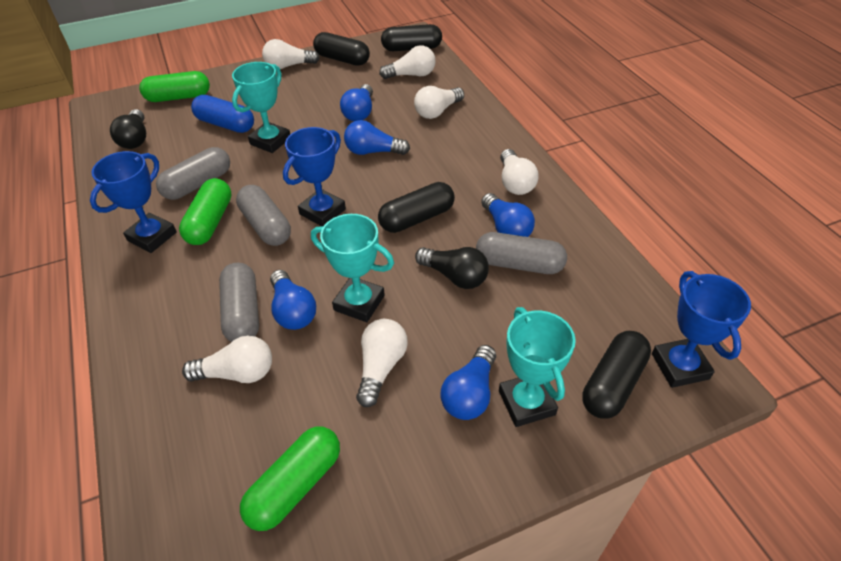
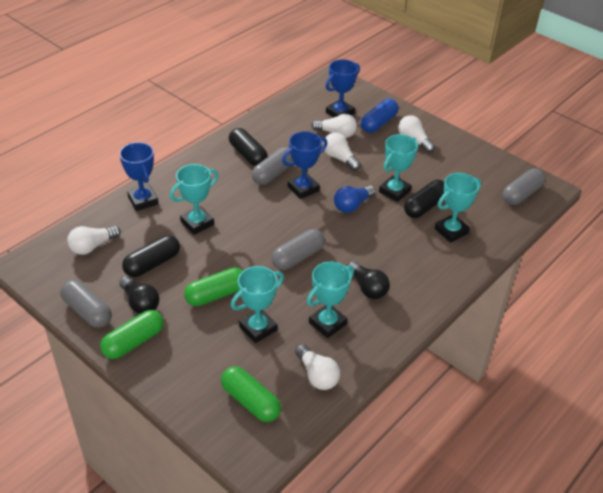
black capsule: [313,32,370,66] [378,182,455,233] [381,24,442,51] [582,331,651,419] = 4 -> [122,235,180,277] [229,128,268,166] [404,180,444,218] = 3
blue light bulb: [270,270,316,330] [340,84,373,121] [344,120,410,155] [440,345,496,420] [481,193,535,237] = 5 -> [334,186,376,213] = 1
turquoise trophy: [232,62,290,153] [311,214,394,322] [499,307,576,427] = 3 -> [170,164,218,235] [231,266,284,343] [307,261,354,338] [379,134,418,202] [434,173,481,243] = 5
white light bulb: [182,336,272,383] [262,39,320,69] [356,319,408,407] [379,45,436,79] [414,86,464,119] [500,149,539,195] = 6 -> [67,226,121,255] [295,344,340,390] [311,114,357,138] [323,132,361,171] [398,115,435,153] = 5

